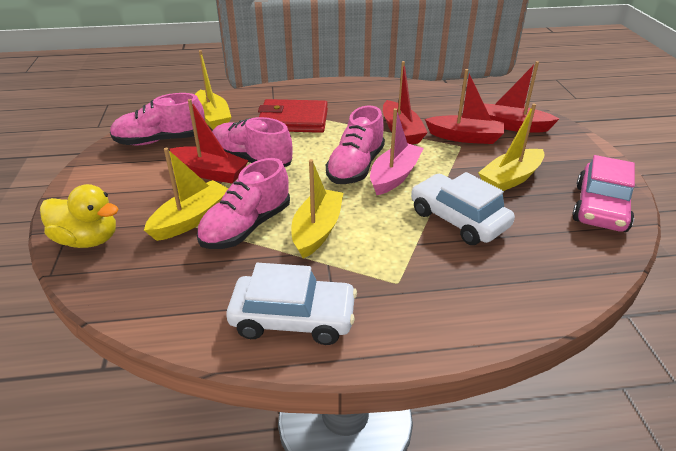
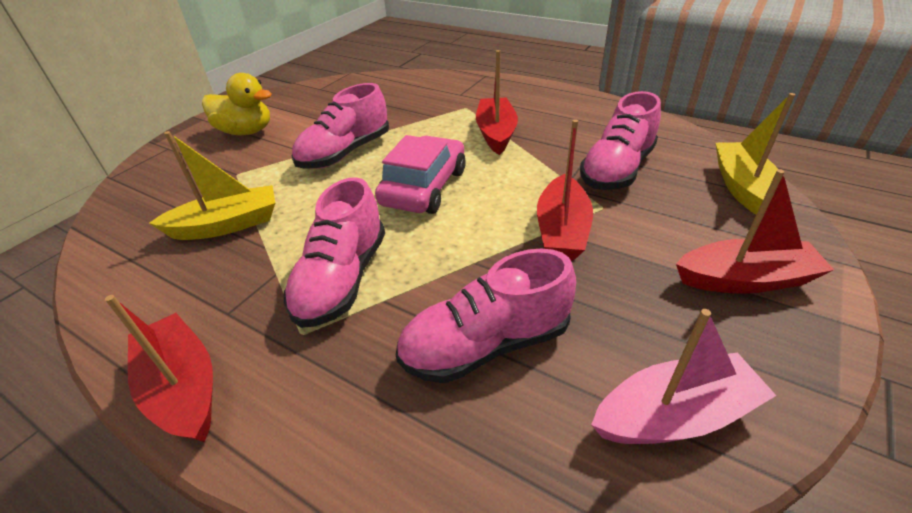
red wallet: [258,99,328,133] = 1 -> none = 0
white car: [226,263,357,345] [411,172,515,245] = 2 -> none = 0
yellow boat: [144,148,229,241] [195,50,231,130] [291,159,343,258] [478,103,545,191] = 4 -> [149,131,275,240] [716,93,795,215] = 2

